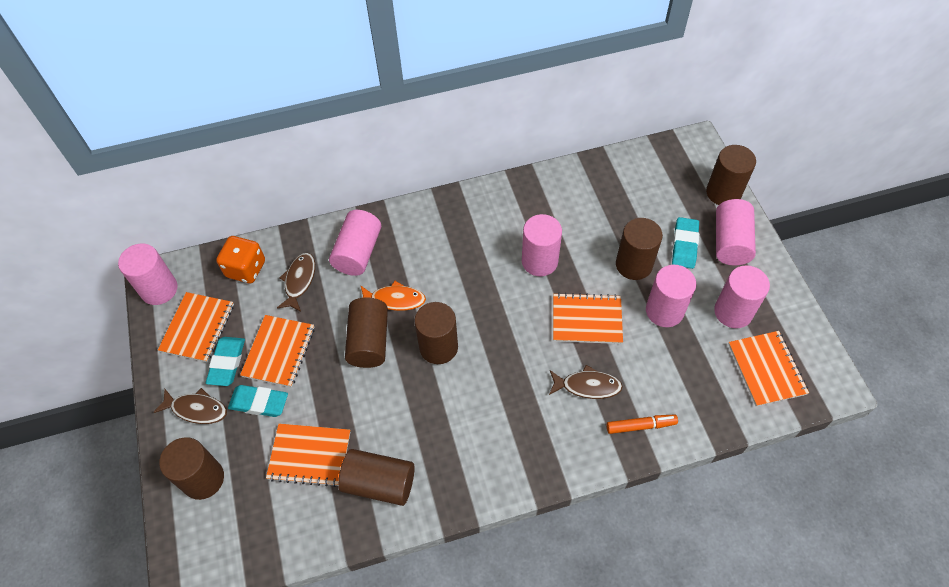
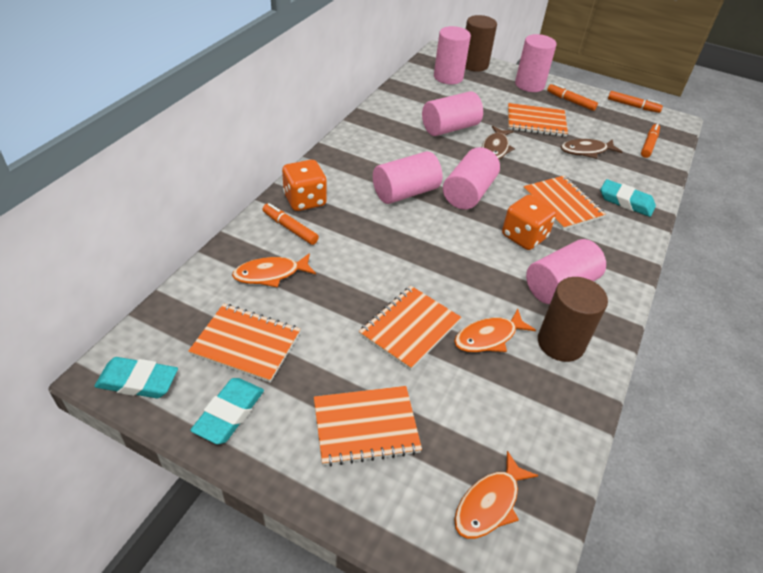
brown cylinder: [159,437,224,500] [338,449,415,506] [345,297,388,368] [414,302,458,364] [616,218,663,280] [706,145,756,205] = 6 -> [465,15,497,72] [538,277,608,362] = 2
brown fish: [153,388,227,424] [277,253,315,312] [549,365,623,399] = 3 -> [482,126,515,160] [561,139,622,159] = 2
orange dice: [216,236,265,283] = 1 -> [282,160,327,211] [502,194,557,250] = 2
orange fish: [361,281,426,311] = 1 -> [232,253,316,288] [454,309,536,352] [454,451,539,539] = 3
orange marker: [607,414,678,434] = 1 -> [262,203,319,245] [547,83,598,111] [608,91,663,113] [641,123,660,158] = 4

